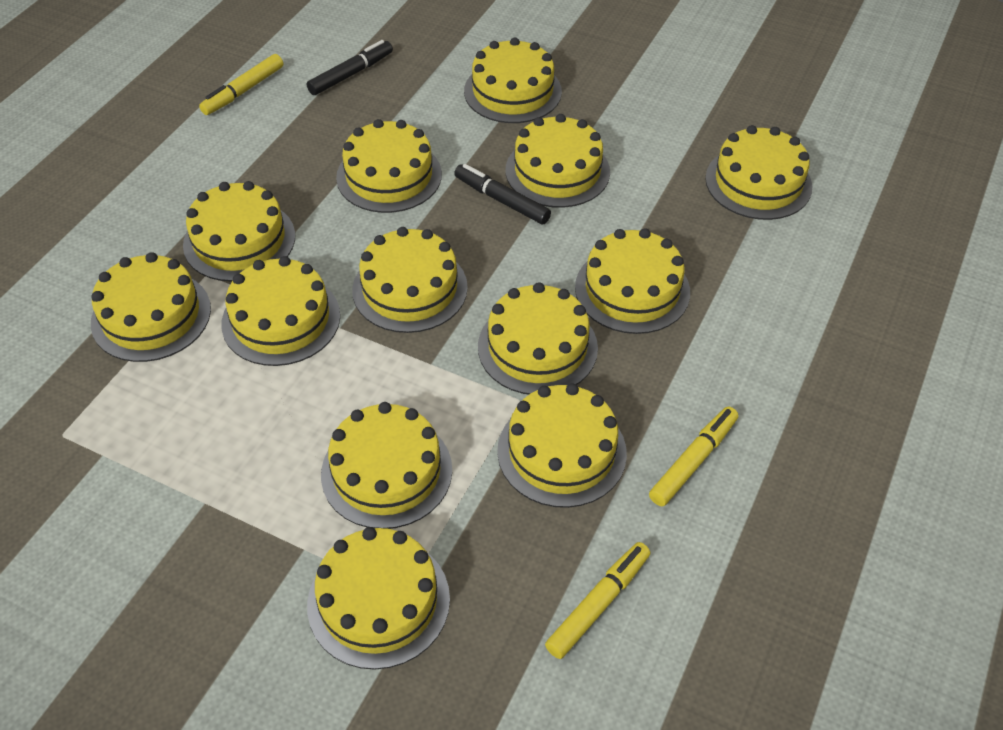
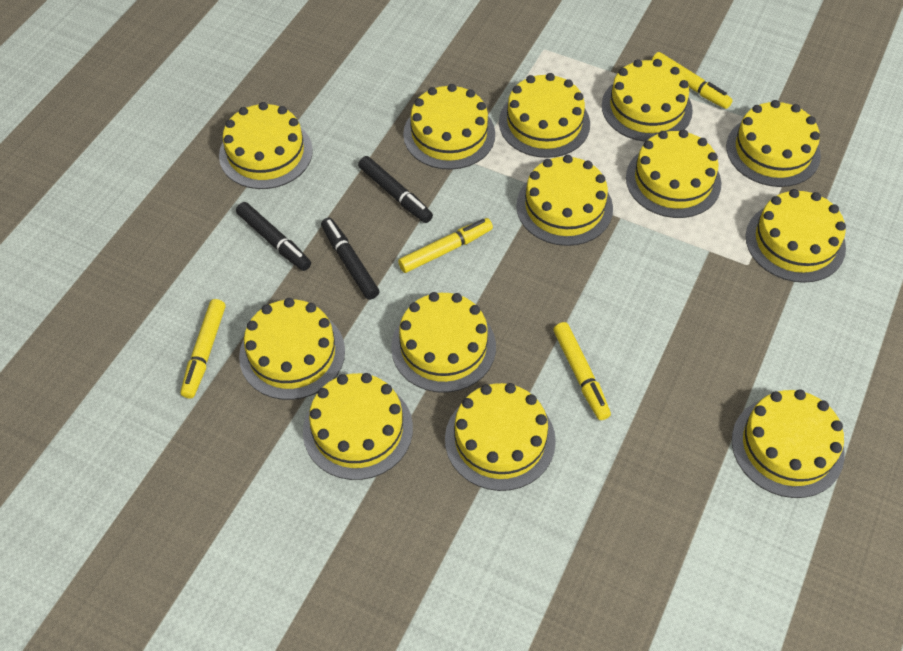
black marker: [307,40,393,95] [454,164,551,224] = 2 -> [236,202,311,271] [321,218,380,300] [358,156,433,223] = 3
yellow marker: [199,54,283,115] [545,542,650,659] [649,407,738,506] = 3 -> [180,299,225,399] [398,218,493,273] [553,322,611,420] [652,52,733,109] = 4

